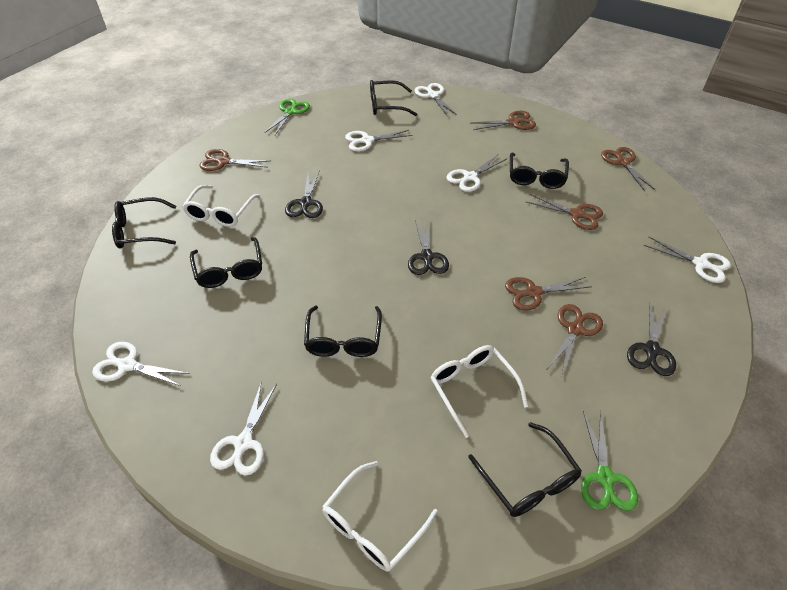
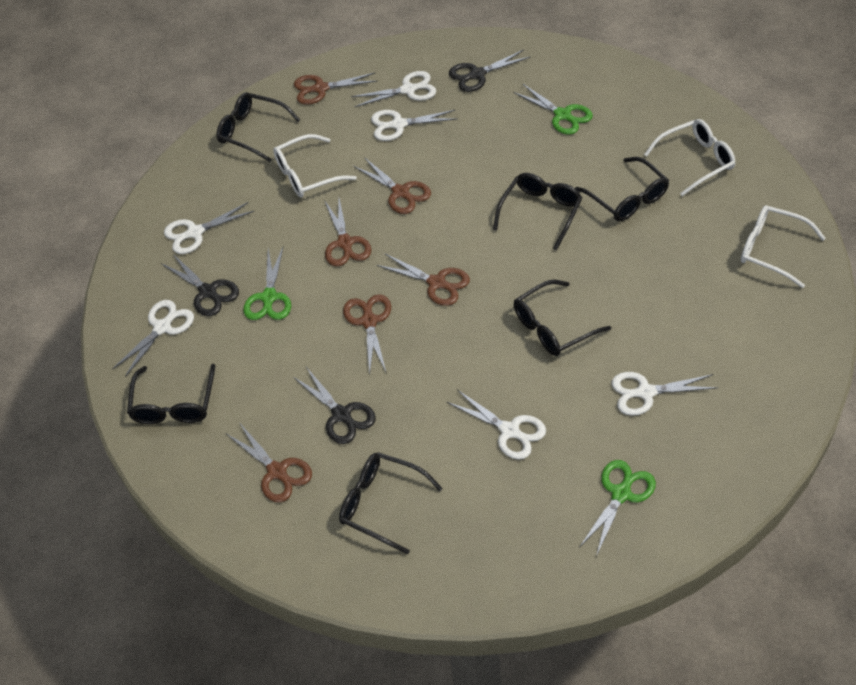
green scissors: [265,99,310,135] [581,411,638,511] = 2 -> [243,247,291,320] [513,84,593,135] [580,460,656,556] = 3

